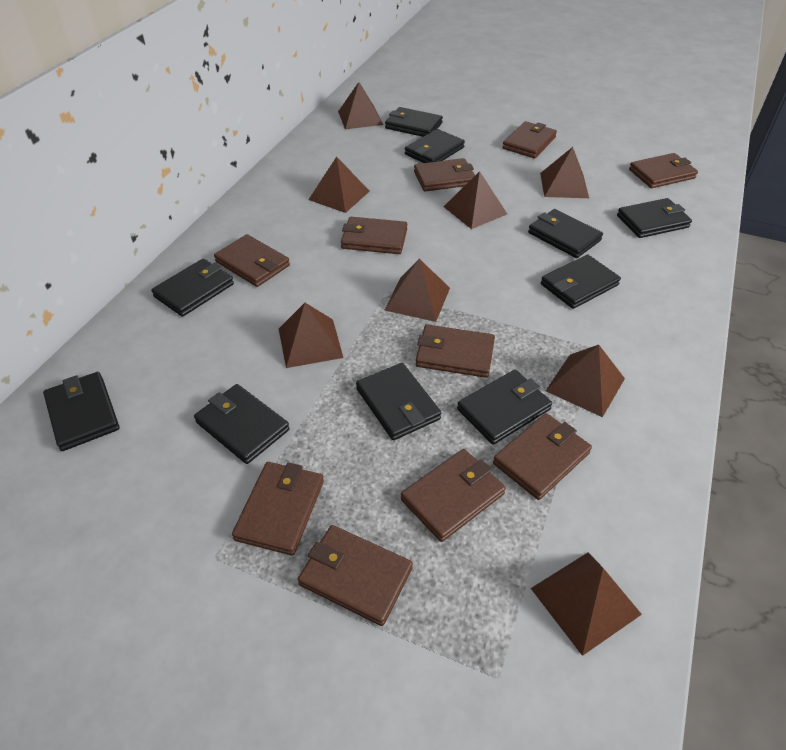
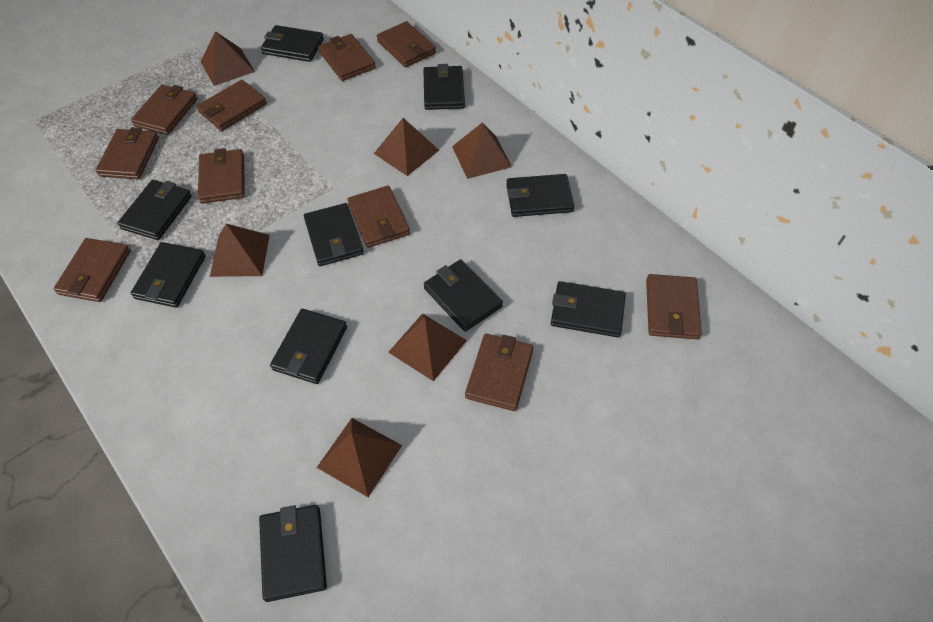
brown pyramid: [279,303,343,368] [308,157,370,213] [338,82,383,129] [384,259,450,322] [444,171,507,229] [531,552,642,656] [540,147,589,198] [546,345,625,417] = 8 -> [200,31,255,86] [210,224,270,277] [316,418,402,497] [374,118,439,176] [388,314,467,381] [452,123,512,179] = 6

